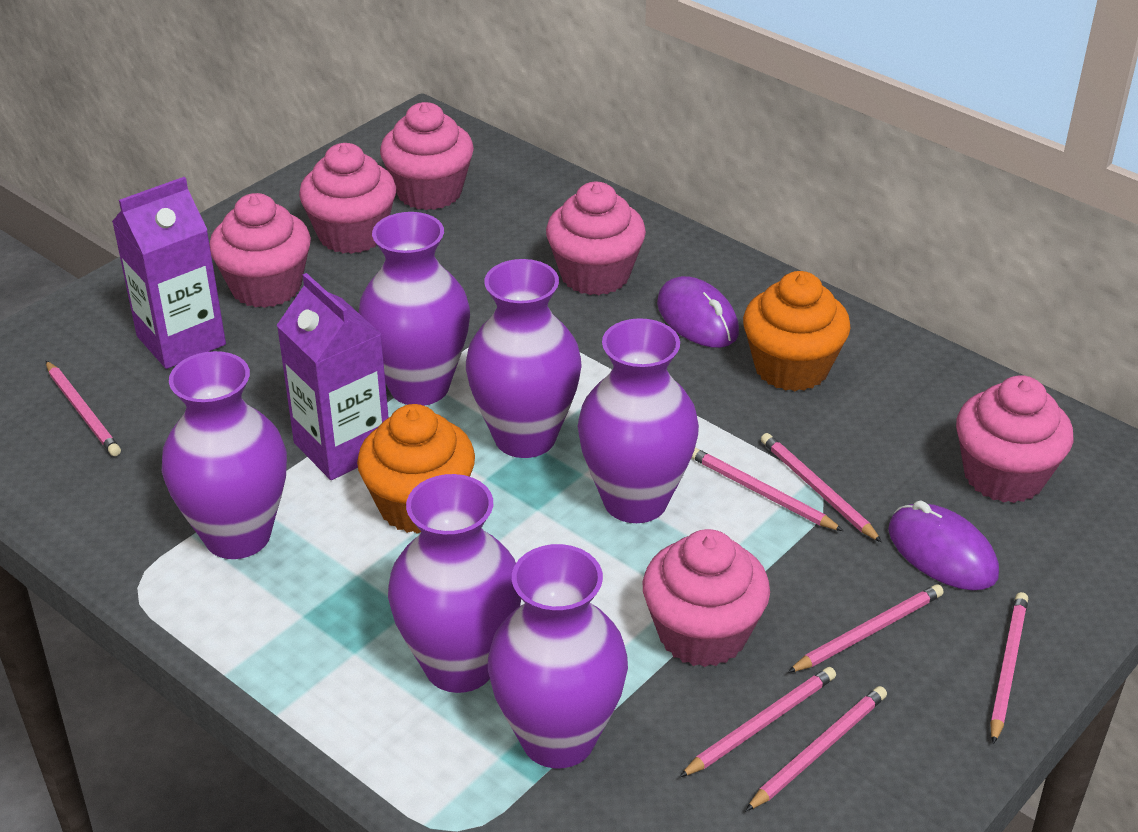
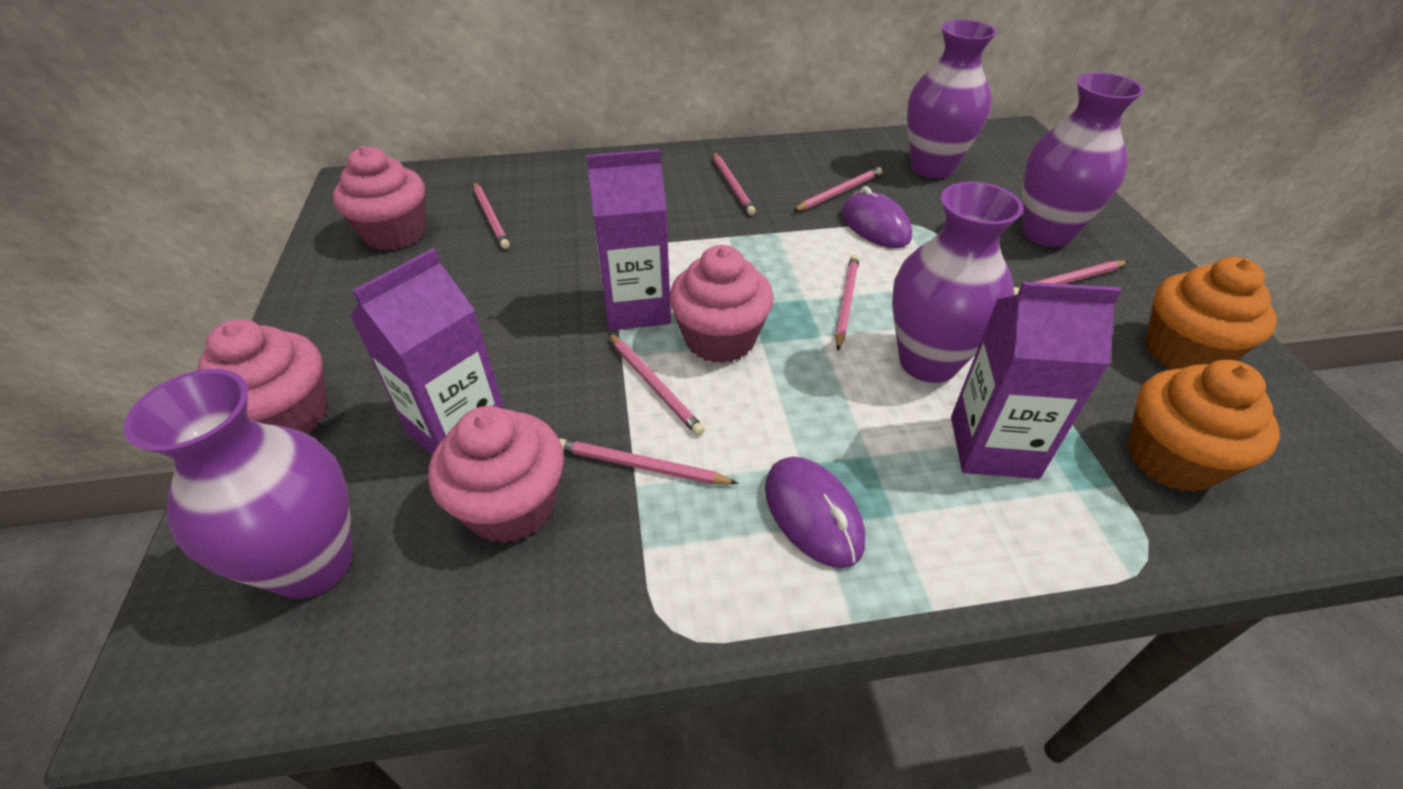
pink cupcake: [209,193,311,308] [299,143,396,254] [380,102,474,210] [546,182,646,295] [643,529,770,667] [956,375,1073,503] = 6 -> [197,319,328,435] [333,146,425,251] [428,406,564,543] [669,245,774,363] = 4
purple carton: [112,177,226,369] [277,273,389,480] = 2 -> [350,248,504,454] [586,149,671,331] [951,282,1122,479] = 3
purple vase: [162,351,287,559] [358,212,470,406] [388,474,521,693] [466,259,582,458] [488,544,628,768] [578,318,699,523] = 6 -> [124,369,353,599] [892,182,1023,383] [907,20,997,178] [1023,73,1144,247] = 4

